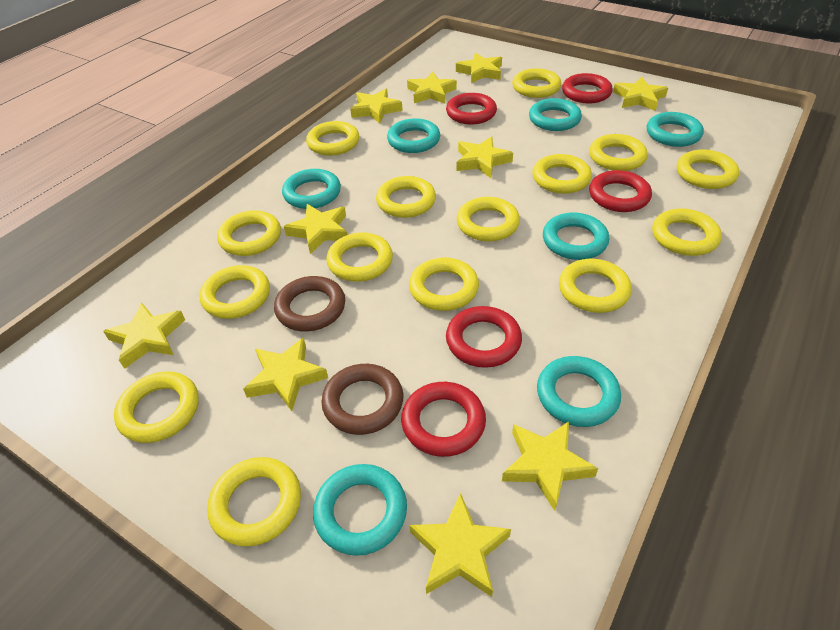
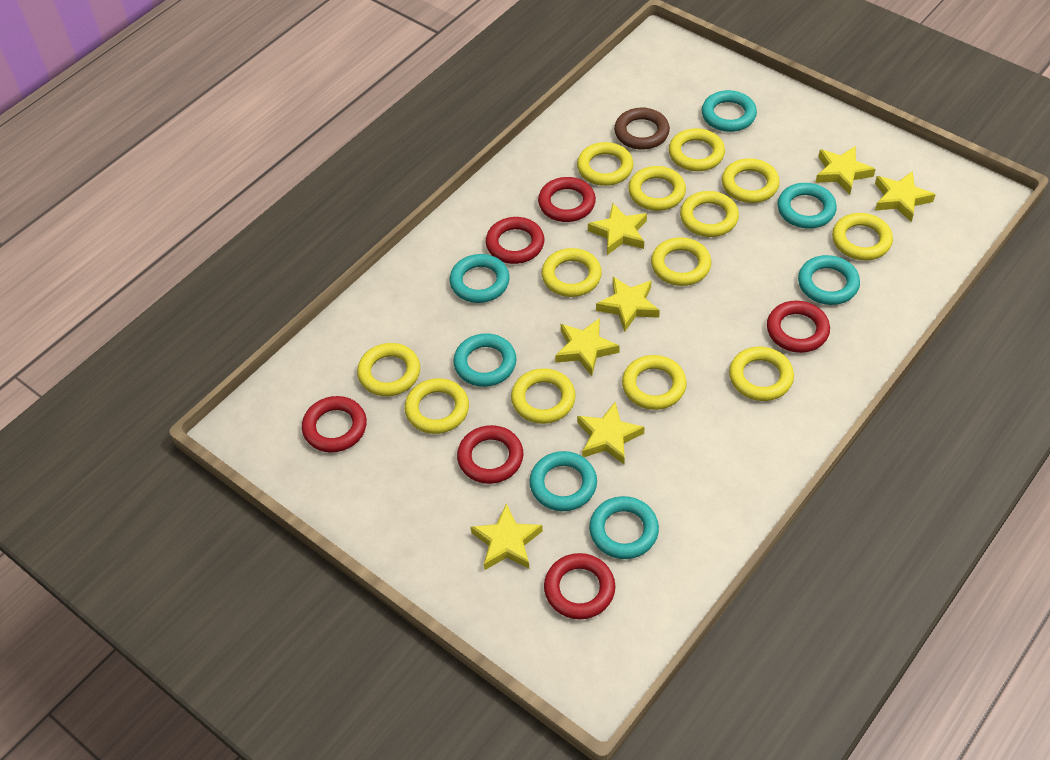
brown ring: [274,276,345,331] [321,364,403,435] = 2 -> [614,108,670,150] = 1
red ring: [401,382,486,457] [446,93,497,125] [446,306,522,368] [562,73,613,104] [589,170,652,212] = 5 -> [302,396,367,453] [457,425,523,484] [486,217,544,264] [538,177,596,222] [544,553,615,620] [767,301,830,353] = 6
yellow ring: [114,371,199,443] [199,265,270,319] [207,457,301,547] [217,210,281,256] [306,121,359,156] [326,232,393,282] [376,176,436,218] [409,257,479,311] [457,197,520,241] [512,68,561,98] [532,154,592,194] [559,259,632,313] [589,134,648,171] [652,208,722,256] [677,149,739,189] = 15 -> [357,343,420,396] [405,378,469,434] [511,368,576,424] [542,248,602,297] [577,142,634,186] [622,355,687,410] [628,166,686,211] [651,237,711,286] [669,128,725,171] [680,191,739,237] [722,158,780,203] [729,347,794,401] [832,213,893,260] = 13
yellow star: [103,302,185,369] [243,337,328,411] [284,204,348,254] [350,89,403,123] [407,72,457,103] [409,493,511,597] [456,52,502,83] [457,136,513,178] [502,422,598,511] [613,77,668,111] = 10 -> [471,503,543,570] [555,318,620,376] [577,402,645,464] [588,203,647,255] [596,277,660,332] [815,146,876,195] [875,171,936,222] = 7

